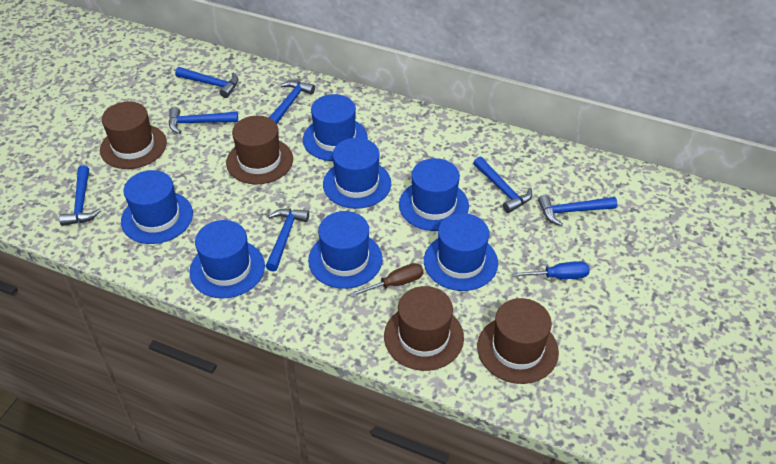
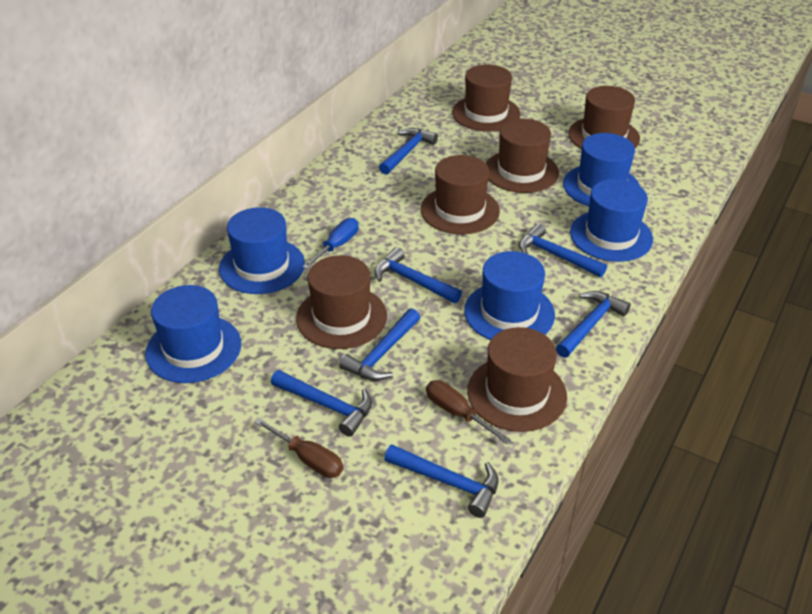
blue hat: [121,170,193,244] [189,220,265,298] [303,94,368,161] [308,211,383,289] [323,138,391,209] [399,158,469,231] [424,213,498,291] = 7 -> [145,285,241,383] [219,207,305,294] [464,251,555,340] [563,133,640,206] [570,179,653,262] = 5
brown hat: [100,102,167,169] [226,116,293,184] [384,286,464,371] [477,298,559,384] = 4 -> [296,255,387,349] [421,155,500,234] [452,65,521,131] [467,327,567,432] [486,119,559,193] [568,86,640,149] = 6
brown screwdriver: [350,263,424,297] = 1 -> [255,418,343,478] [426,380,511,444] = 2

